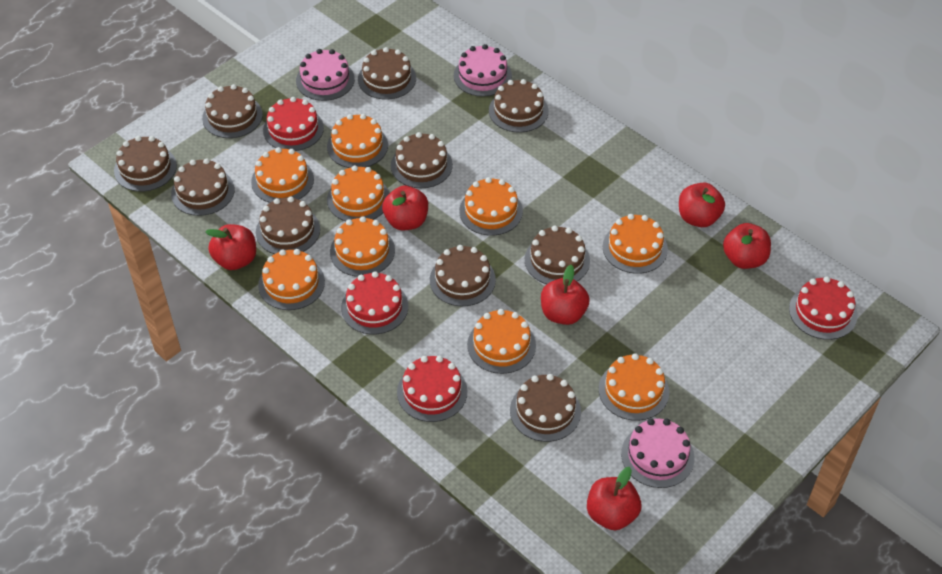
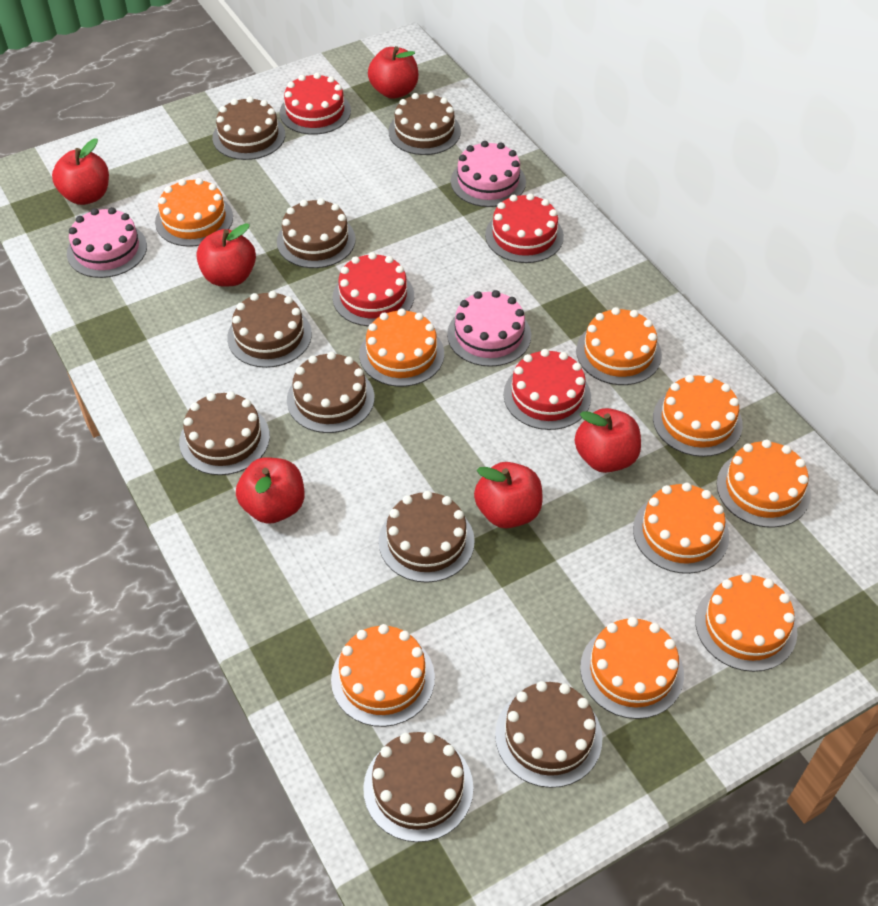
brown cake: [114,136,177,192] [171,158,234,216] [202,84,263,138] [256,196,320,254] [358,47,416,99] [391,132,453,188] [430,245,496,306] [489,79,548,133] [510,374,581,442] [525,225,590,284] = 10 -> [179,391,270,475] [212,96,285,160] [227,291,312,368] [277,198,356,268] [287,352,374,433] [363,732,473,842] [379,490,475,583] [389,92,461,155] [495,681,602,788] = 9

